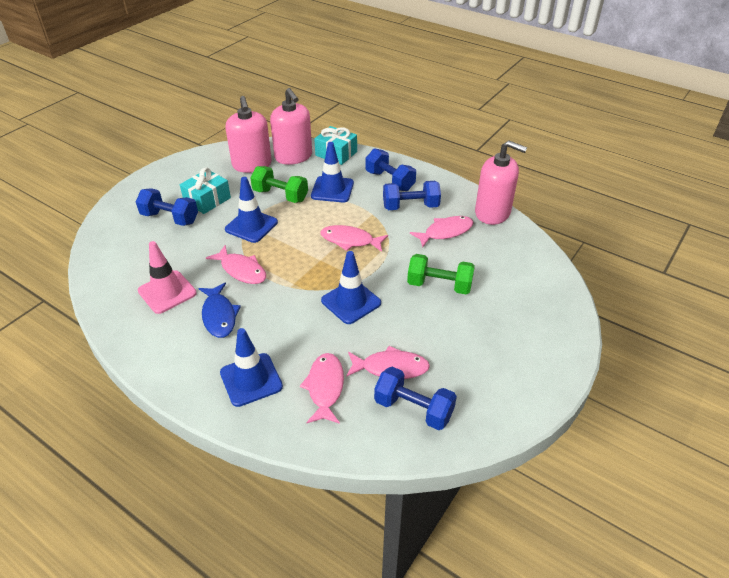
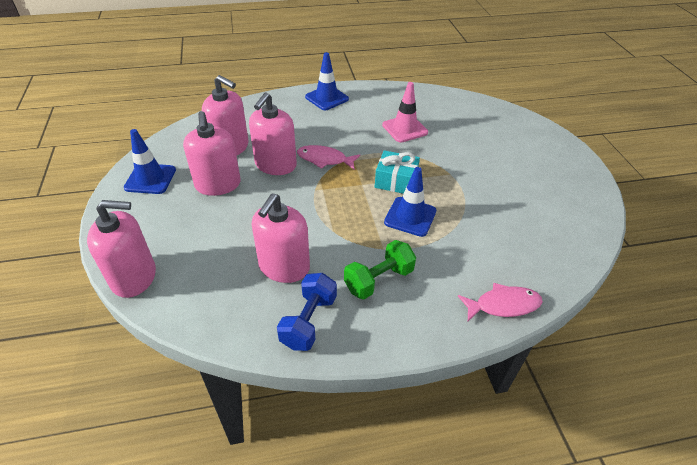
blue dumbbell: [136,188,198,226] [365,148,416,191] [374,367,457,430] [383,181,441,210] = 4 -> [277,273,337,351] = 1
blue fish: [198,282,241,338] = 1 -> none = 0
blue traffic cone: [220,328,283,407] [225,177,278,243] [311,142,354,203] [321,251,381,324] = 4 -> [124,129,176,194] [305,52,349,110] [384,167,436,237] = 3
green dumbbell: [250,166,308,203] [407,254,475,295] = 2 -> [344,240,416,299] = 1
pink fish: [206,245,266,284] [300,353,344,424] [320,225,388,252] [346,346,430,379] [410,216,474,248] = 5 -> [297,145,360,170] [458,283,543,321] = 2
pink soap dispenser: [226,96,272,173] [270,88,312,165] [475,141,527,225] = 3 -> [87,200,156,298] [183,111,241,196] [202,75,248,156] [249,92,297,175] [252,193,310,283] = 5
turquoise gift: [180,167,231,214] [314,126,357,165] = 2 -> [375,150,420,194] = 1

